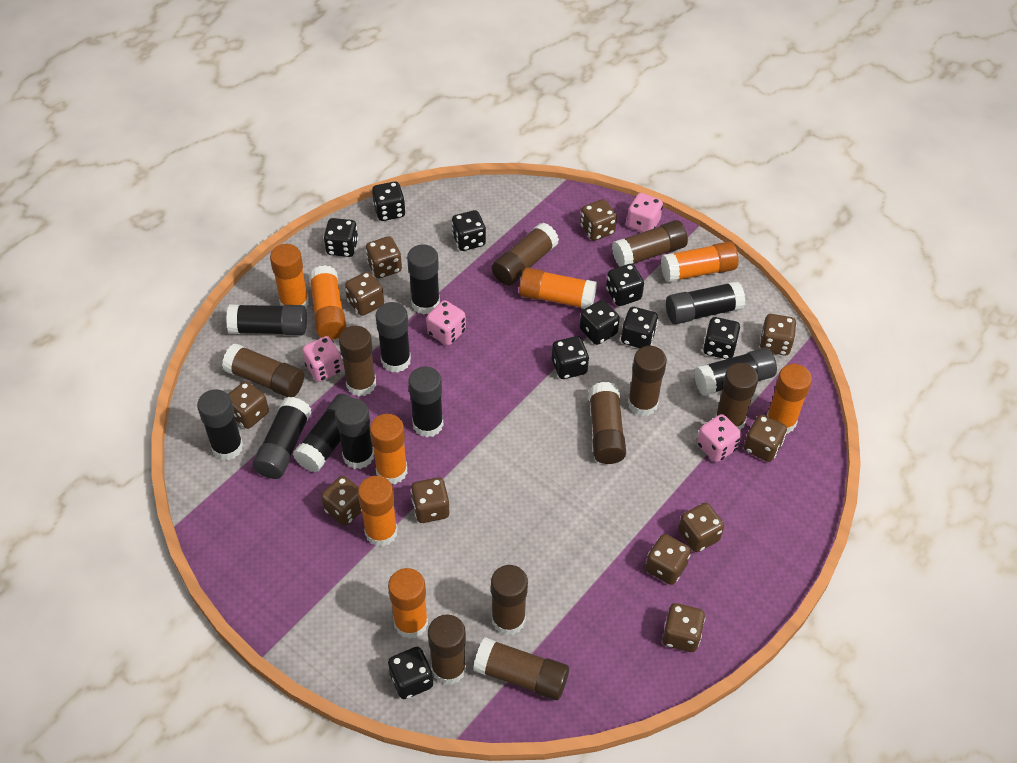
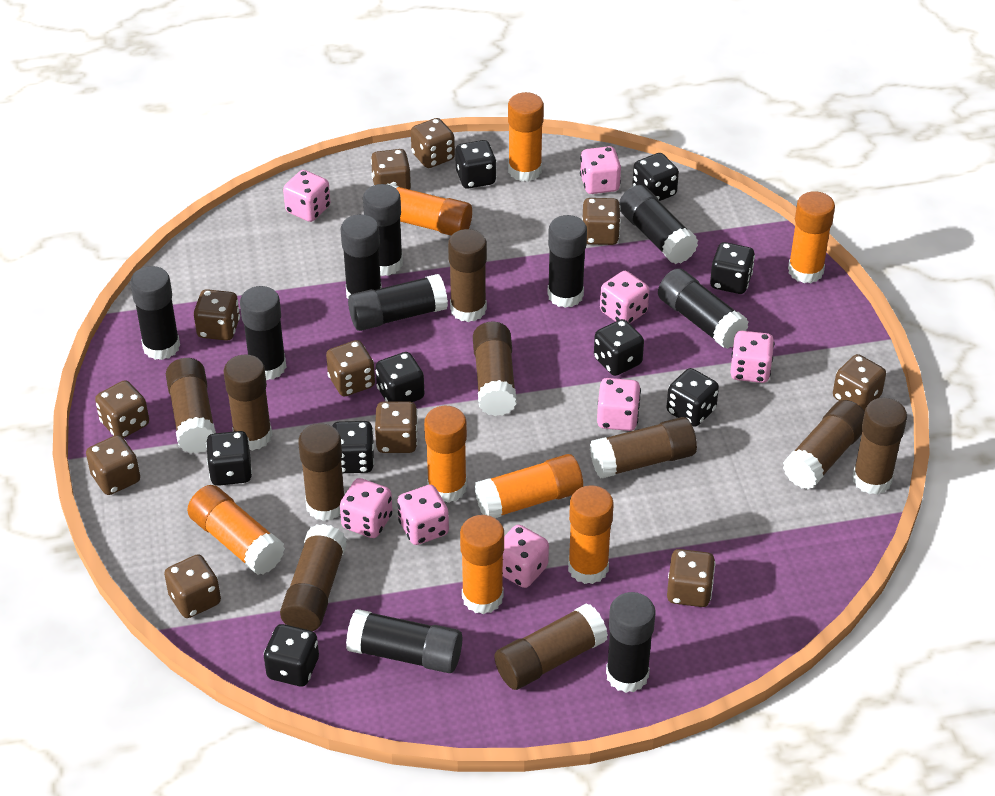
pink dice: [302,336,343,382] [426,300,466,345] [627,193,663,232] [697,414,742,462] = 4 -> [283,170,330,222] [340,478,393,538] [397,485,449,545] [503,525,549,588] [580,146,621,194] [597,378,641,431] [600,271,649,324] [730,331,774,383] = 8

